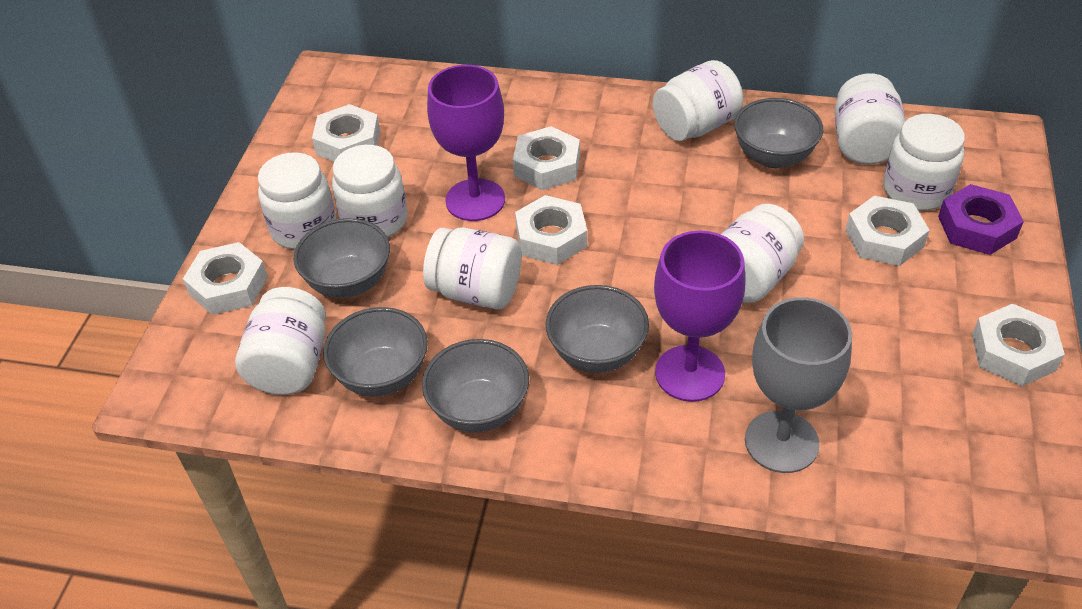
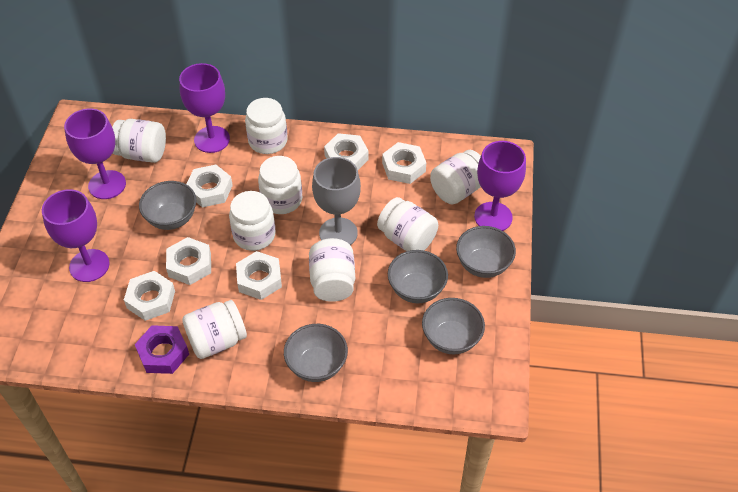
purple goblet: [427,65,505,221] [654,231,745,402] = 2 -> [42,189,110,282] [64,108,126,199] [179,63,230,153] [474,141,526,231] = 4

